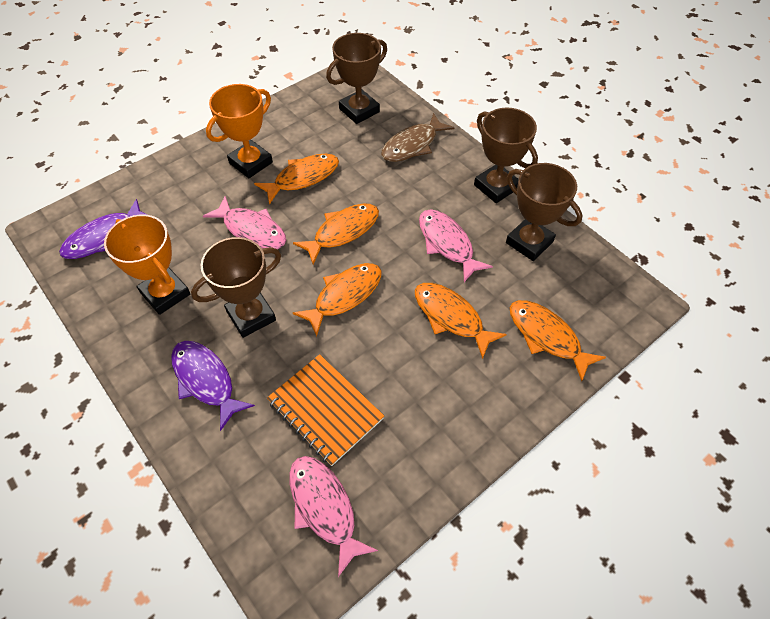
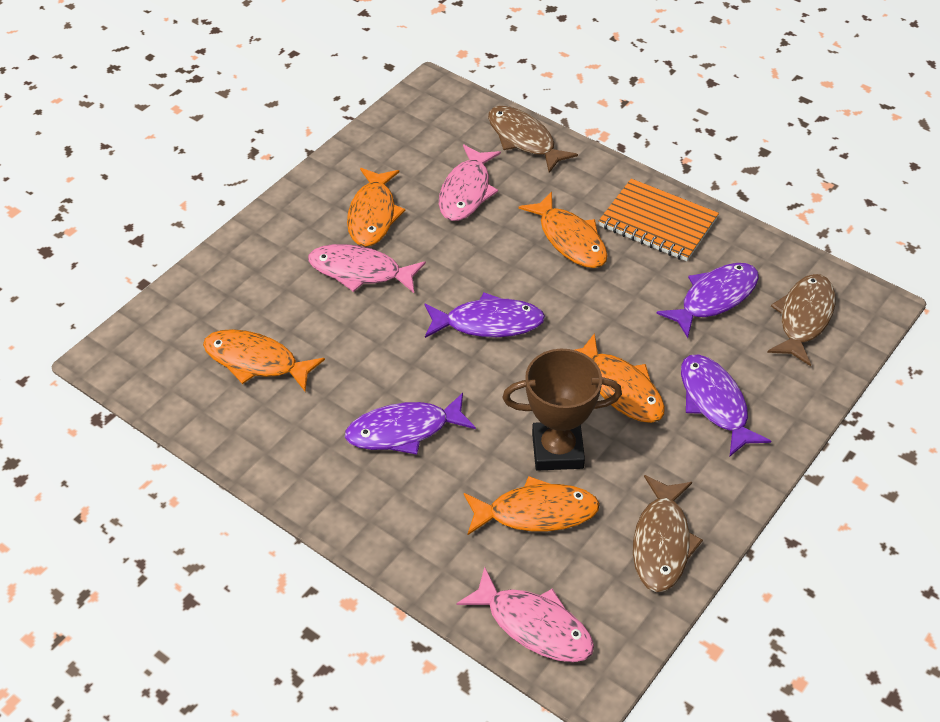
brown fish: [381,113,454,162] = 1 -> [488,106,578,173] [633,475,703,592] [767,274,835,366] = 3
brown trophy: [191,237,281,338] [326,33,387,124] [474,108,538,203] [506,163,583,261] = 4 -> [503,349,622,471] = 1
orange trophy: [104,214,190,315] [206,84,273,178] = 2 -> none = 0
purple fish: [59,199,148,259] [171,341,255,431] = 2 -> [345,393,476,455] [425,292,545,338] [656,263,759,338] [681,355,771,456] = 4

